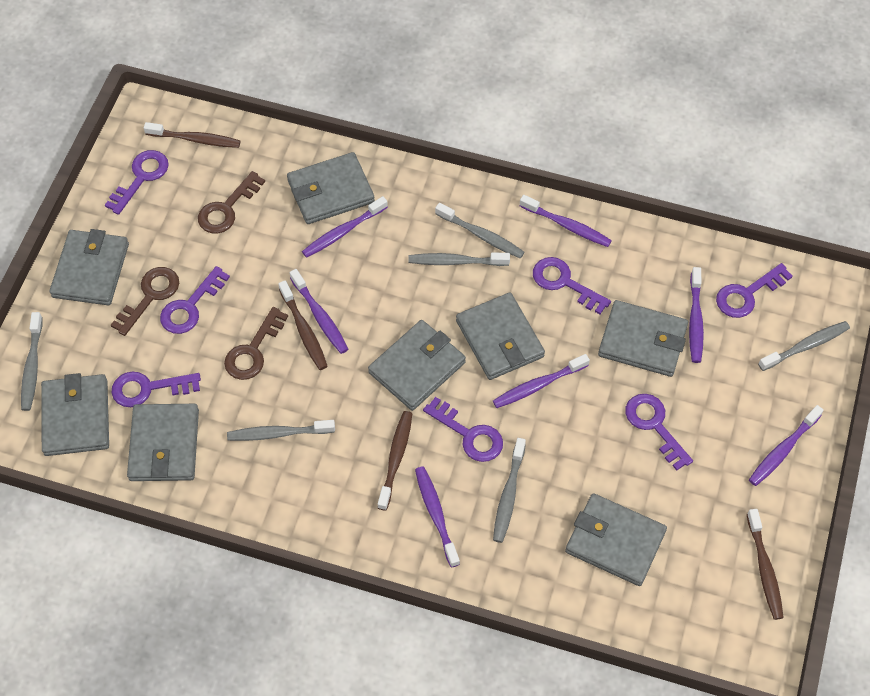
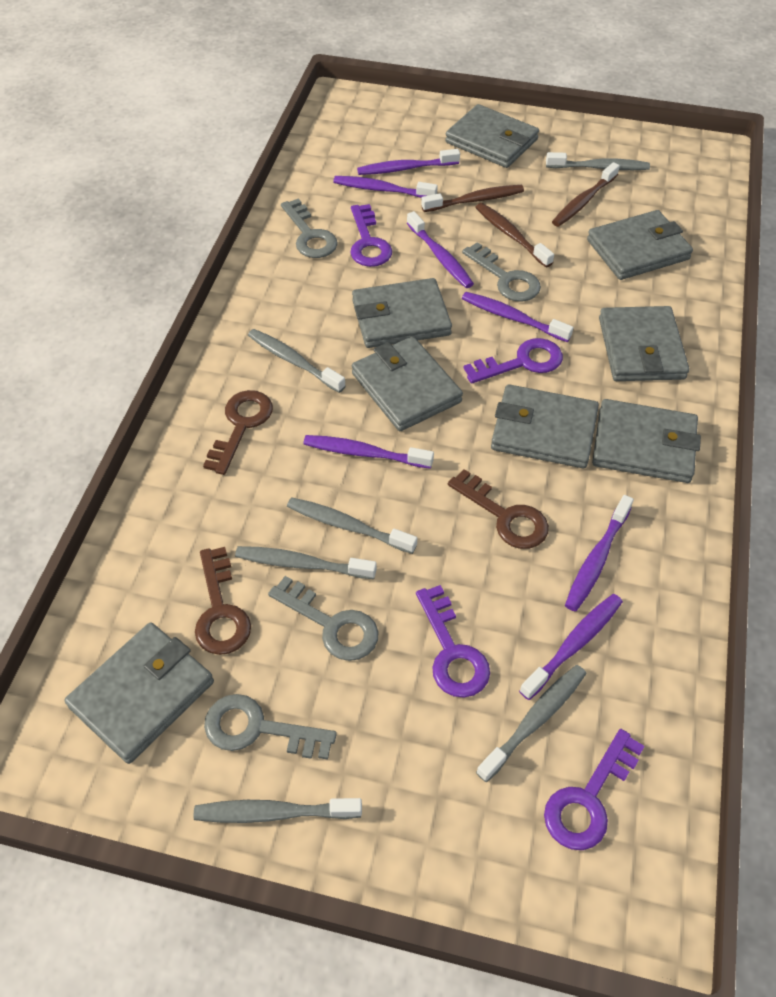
brown toothbrush: [144,122,241,148] [278,280,328,370] [378,411,412,511] [747,509,784,620] = 4 -> [421,185,524,212] [475,203,554,267] [552,162,620,227] = 3
grey key: none = 0 -> [204,694,337,760] [268,576,378,661] [281,198,338,258] [462,242,541,302] = 4
purple key: [105,150,169,215] [112,371,201,407] [160,266,230,334] [423,397,503,462] [533,257,611,314] [625,394,693,470] [716,263,793,318] = 7 -> [350,204,392,267] [416,585,490,698] [463,338,563,384] [544,729,645,850] = 4

